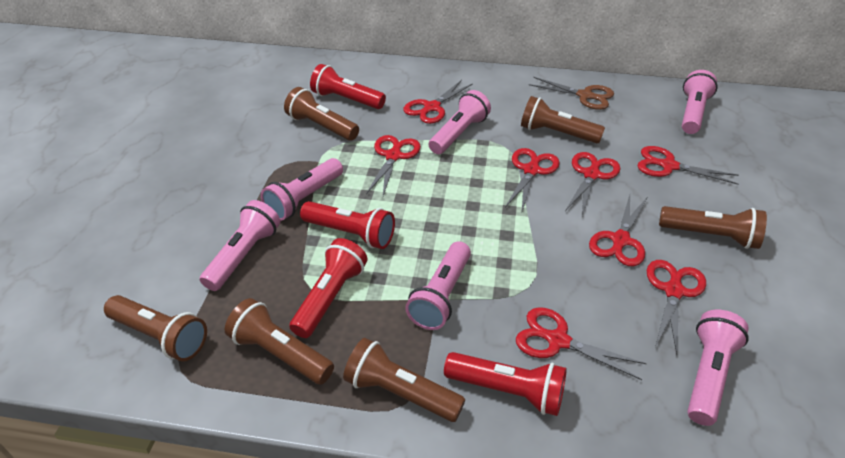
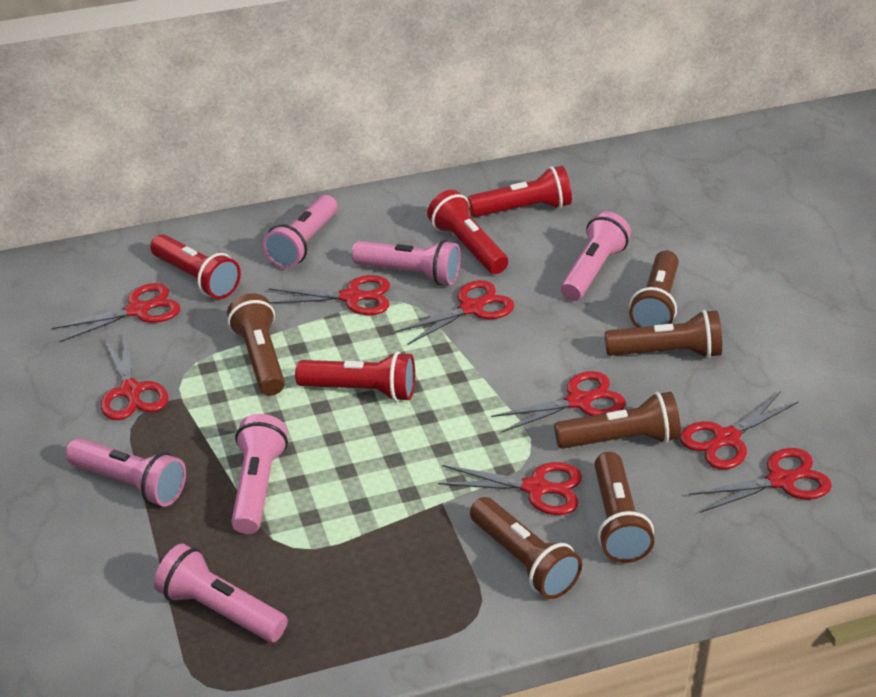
brown scissors: [529,77,614,110] = 1 -> none = 0

